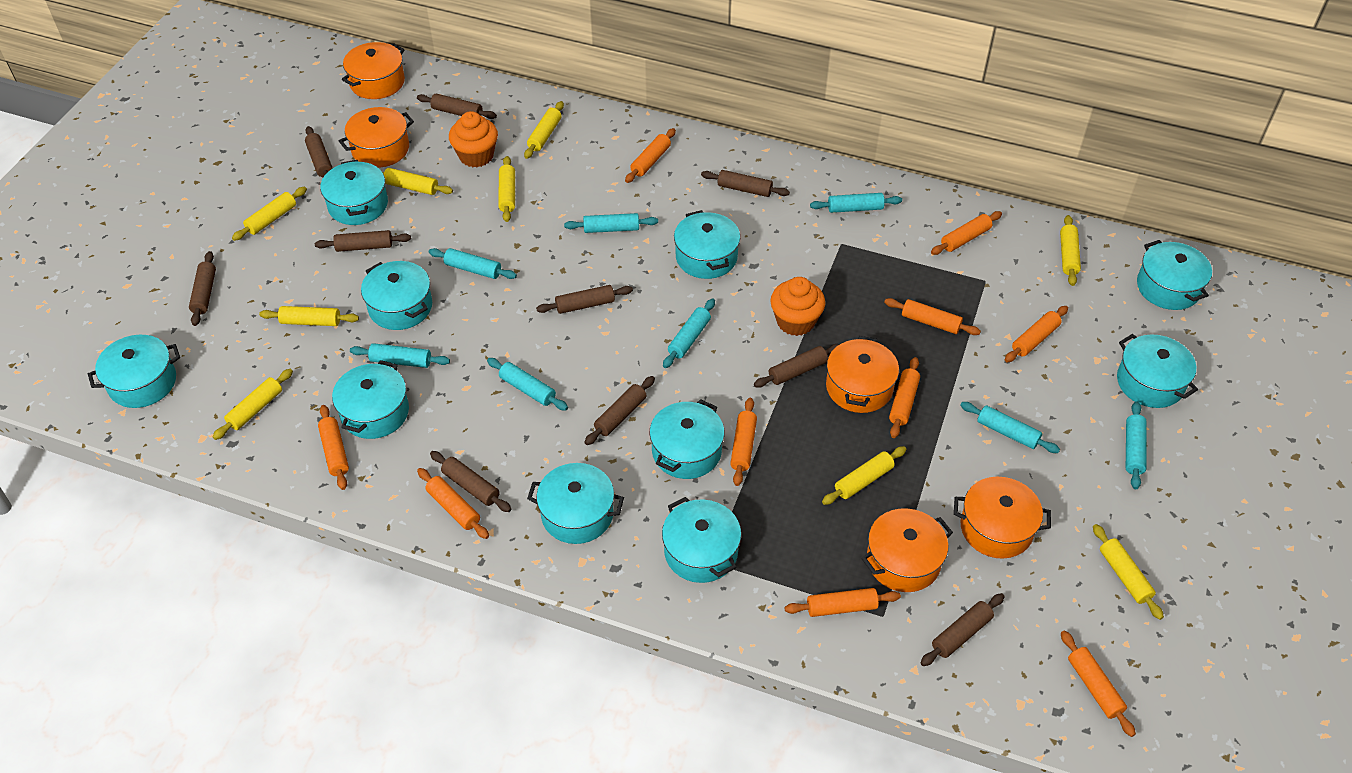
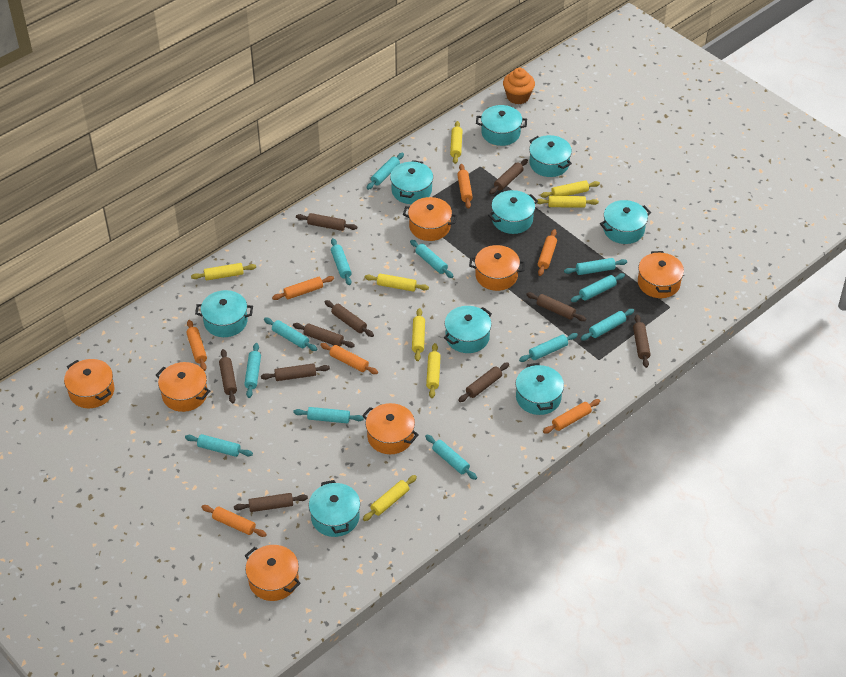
orange cupcake: [449,111,498,167] [770,277,825,336] = 2 -> [503,68,535,104] = 1
orange pot: [339,107,414,168] [342,42,405,99] [826,336,899,413] [861,508,953,592] [954,477,1051,559] = 5 -> [64,359,115,408] [156,362,210,412] [245,545,301,601] [362,403,419,454] [403,197,457,241] [469,245,525,291] [638,251,684,298] = 7
orange rolling pin: [318,405,349,490] [417,468,489,539] [625,128,676,183] [730,398,757,486] [785,588,901,617] [884,298,981,335] [889,357,920,438] [931,211,1002,255] [1005,306,1068,362] [1061,631,1136,737] = 10 -> [186,320,207,371] [201,505,267,537] [272,276,334,300] [320,343,378,374] [457,164,473,209] [538,229,557,276] [543,399,600,434] = 7
turquoise pot: [88,335,180,408] [320,160,388,225] [332,360,409,439] [361,261,432,330] [527,463,624,544] [650,399,724,479] [662,497,741,583] [674,210,740,279] [1117,334,1198,408] [1137,240,1212,310] = 10 -> [195,290,253,337] [309,480,360,537] [390,160,433,204] [444,306,492,353] [476,105,527,146] [488,190,538,234] [516,363,564,415] [529,135,572,177] [600,200,651,244] = 9
turquoise rolling pin: [350,343,450,368] [429,248,517,279] [487,358,568,411] [564,213,658,233] [663,299,715,368] [810,193,902,213] [960,402,1060,453] [1126,402,1147,489] = 8 -> [185,434,253,457] [244,343,261,398] [264,318,317,351] [293,407,364,423] [331,238,352,285] [367,153,404,190] [410,240,454,278] [425,435,477,480] [519,333,578,362] [564,258,627,275] [571,273,625,302] [581,309,634,340] = 12
yellow rolling pin: [213,369,293,440] [232,187,307,241] [259,306,359,326] [382,168,453,195] [498,156,515,222] [524,101,564,159] [822,446,906,505] [1060,215,1081,286] [1093,524,1164,620] = 9 -> [191,263,256,281] [363,475,417,521] [364,274,429,292] [412,308,425,361] [426,343,441,398] [450,121,463,164] [537,196,599,208] [540,180,600,198] = 8

